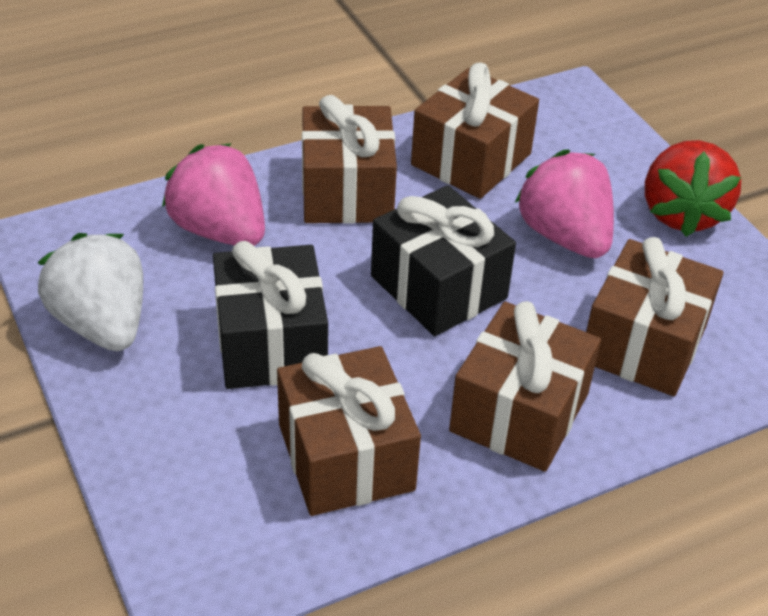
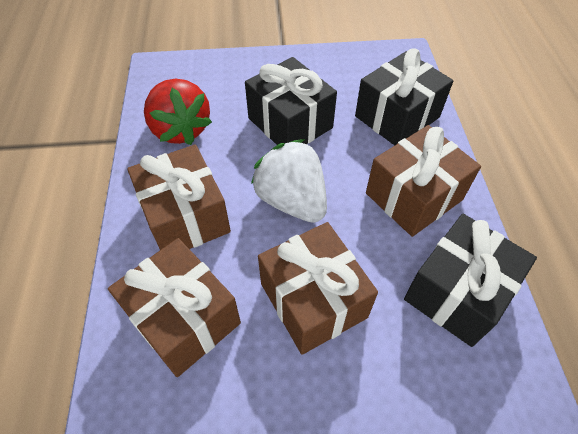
black gift: [213,241,328,389] [371,185,516,336] = 2 -> [245,57,337,145] [355,49,453,146] [404,214,537,347] = 3
brown gift: [277,346,421,516] [302,95,397,224] [411,63,539,199] [449,301,601,472] [586,237,723,396] = 5 -> [108,238,241,377] [127,145,231,250] [258,222,378,355] [366,125,481,237] = 4
pink strawberry: [162,143,265,246] [515,149,614,258] = 2 -> none = 0

